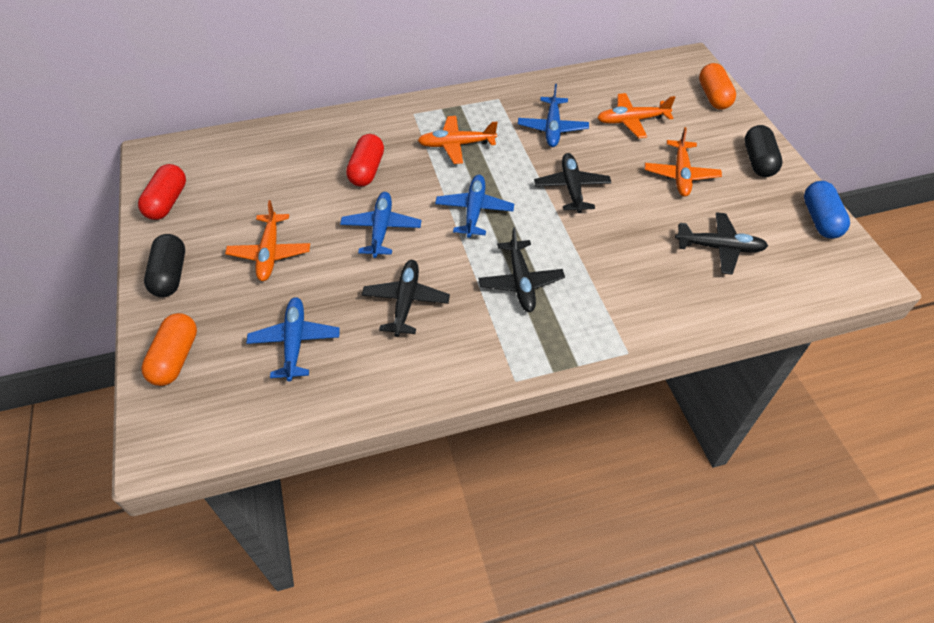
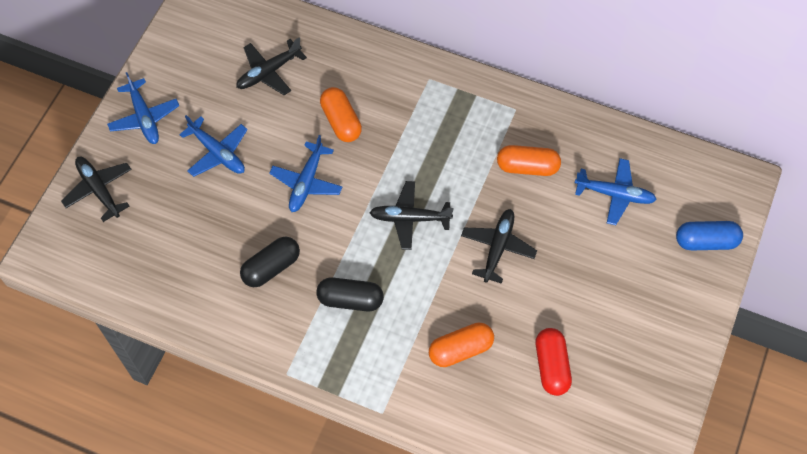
orange capsule: [141,313,197,386] [699,63,736,110] = 2 -> [320,87,362,142] [429,323,494,367] [497,145,561,176] = 3
orange plane: [225,200,310,281] [418,116,498,164] [597,93,675,138] [645,127,722,197] = 4 -> none = 0
red capsule: [138,164,186,220] [346,134,384,187] = 2 -> [536,328,572,396] = 1

